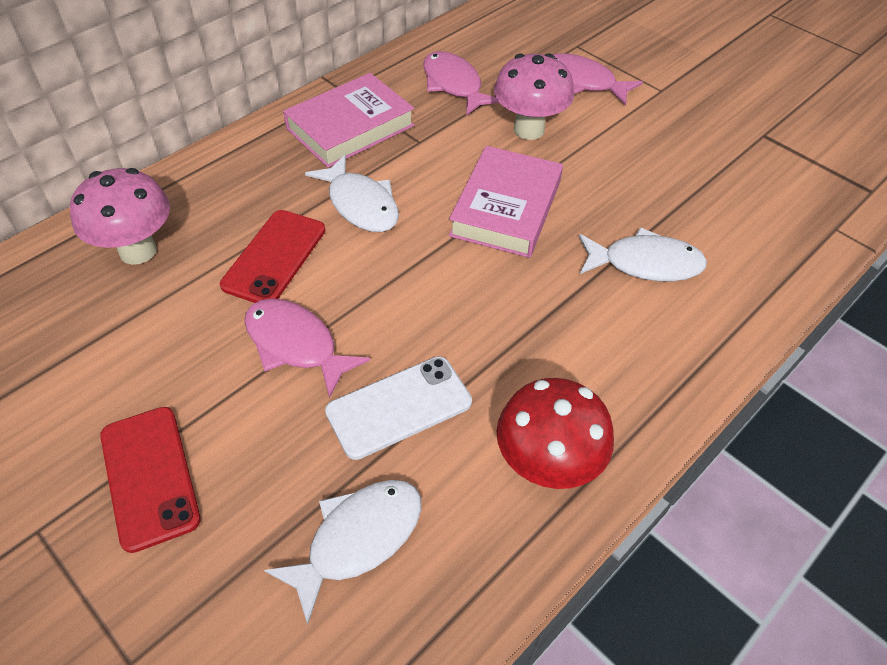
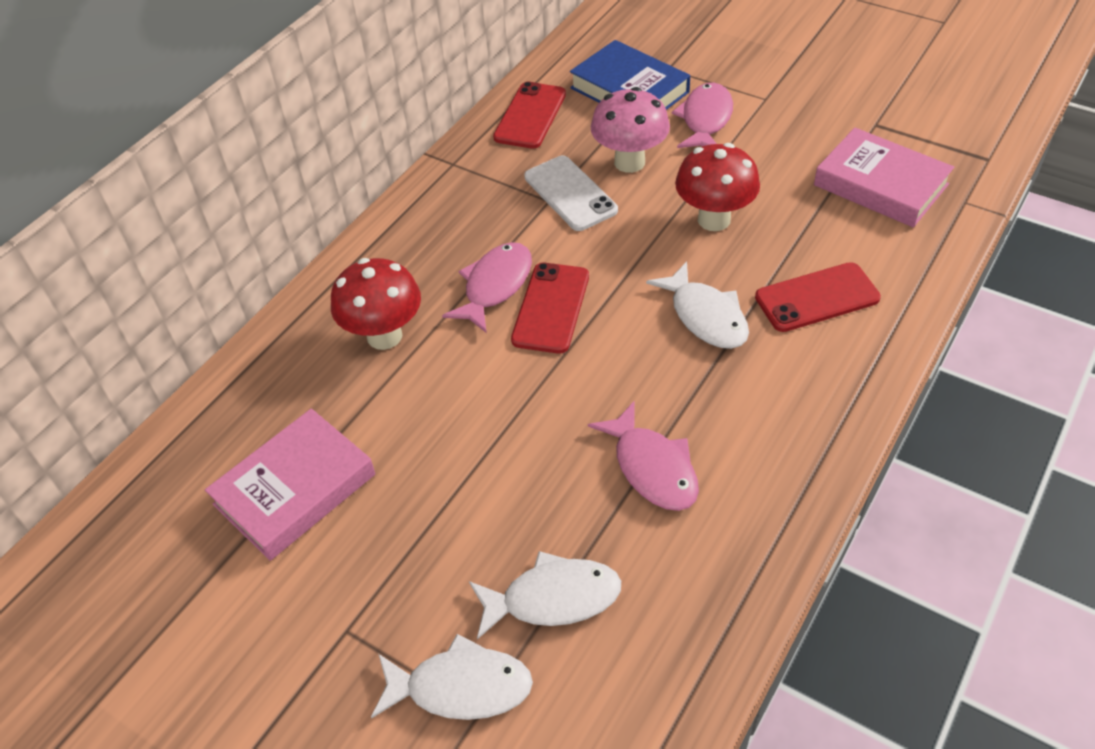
blue book: none = 0 -> [570,40,690,110] = 1
pink mushroom: [70,168,170,265] [494,53,574,140] = 2 -> [591,87,670,173] = 1
red mushroom: [496,378,614,489] = 1 -> [331,258,421,350] [675,143,760,231] = 2
red phone: [100,407,201,553] [220,210,325,303] = 2 -> [493,82,566,149] [511,263,589,354] [755,262,881,332] = 3

